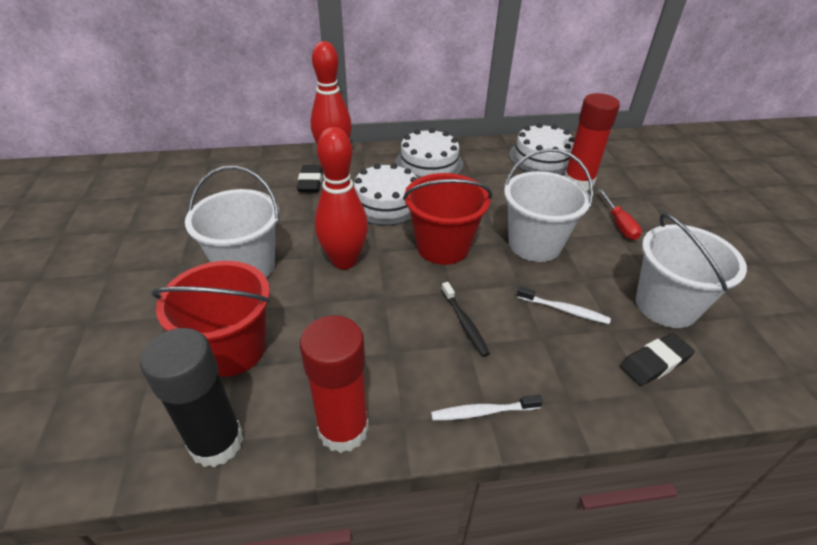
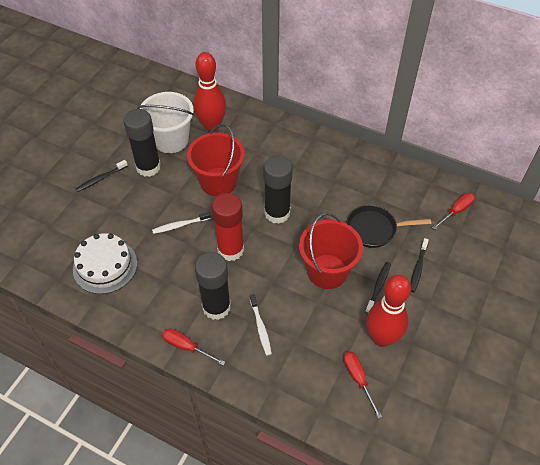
black eraser: [297,165,323,192] [620,333,695,386] = 2 -> none = 0
black glue stick: [140,328,244,467] = 1 -> [124,109,161,177] [195,252,231,320] [264,156,293,224] = 3
black pan: none = 0 -> [346,205,431,248] = 1
black toothbrush: [441,282,490,357] = 1 -> [76,160,128,192] [365,262,391,313] [410,238,429,292] = 3
red glue stick: [300,315,369,453] [564,93,620,190] = 2 -> [212,193,244,261] = 1
red screwdriver: [598,189,642,240] = 1 -> [162,328,225,365] [343,351,382,419] [432,193,475,230] = 3
white bucket: [185,166,279,278] [504,148,593,262] [636,213,747,328] = 3 -> [137,92,194,153] = 1
white cake: [354,163,417,225] [395,128,463,179] [509,123,575,175] = 3 -> [73,233,137,294] = 1

